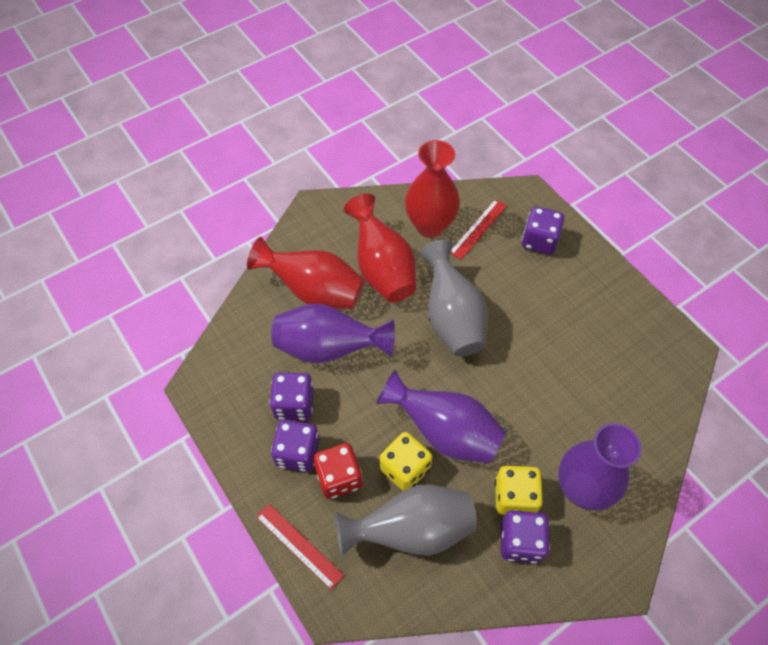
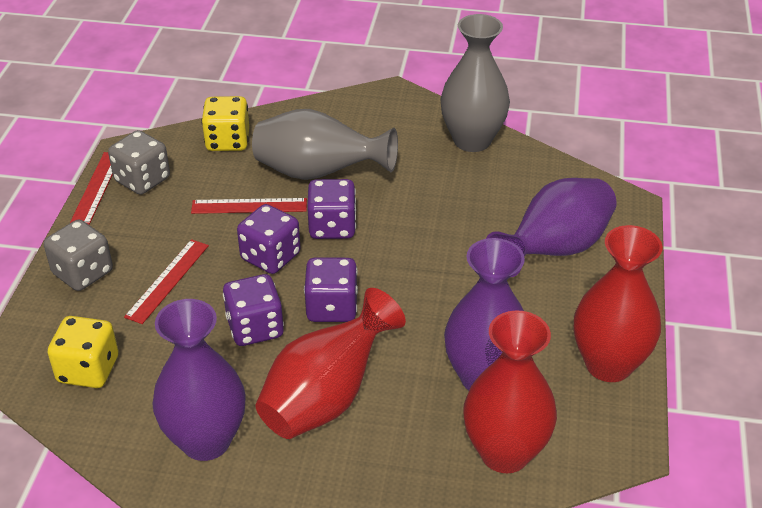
grey dice: none = 0 -> [44,219,113,291] [108,130,170,195] = 2
red dice: [313,443,362,499] = 1 -> none = 0
red ruler: [256,504,344,590] [450,199,507,260] = 2 -> [70,152,113,225] [124,239,209,324] [191,198,307,214] = 3

